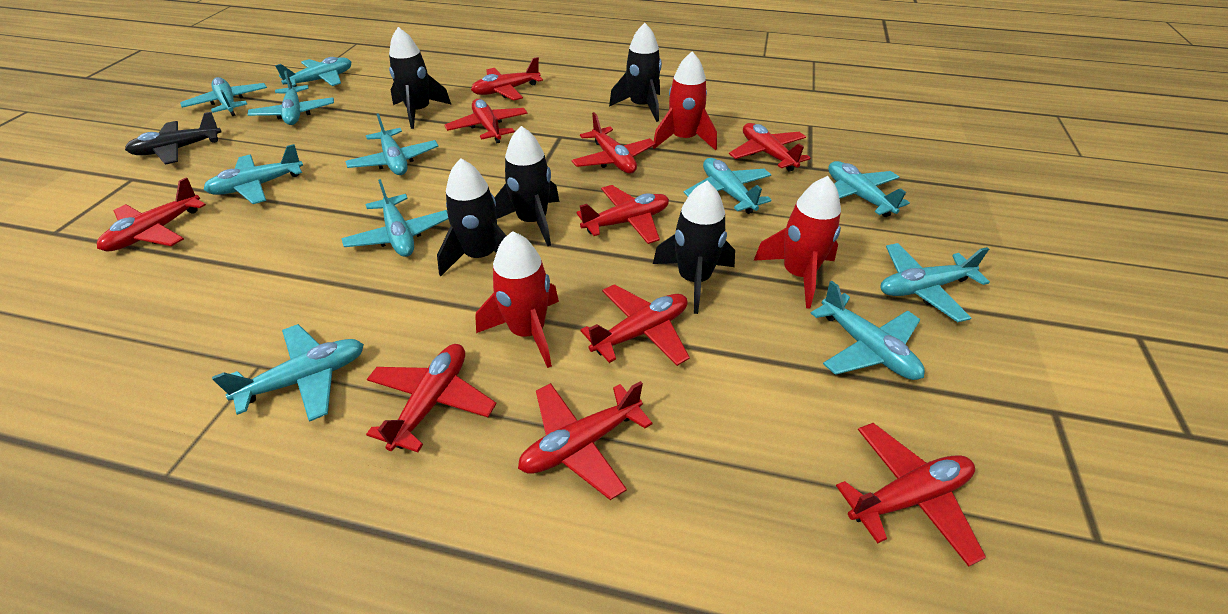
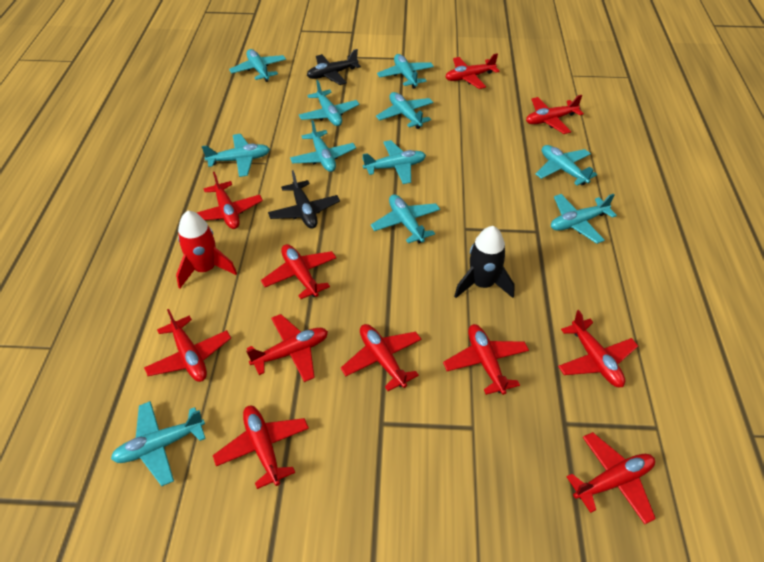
black plane: [125,112,222,165] = 1 -> [268,170,340,229] [307,49,361,85] = 2
black rocket: [389,27,452,129] [437,158,506,276] [494,126,559,246] [609,23,662,122] [653,181,735,314] = 5 -> [454,226,515,298] = 1
red plane: [97,177,206,251] [366,344,496,452] [444,99,528,143] [471,57,543,100] [518,381,652,500] [571,112,656,174] [576,185,669,244] [581,284,690,366] [729,123,811,172] [836,423,986,567] = 10 -> [144,309,231,382] [197,172,263,229] [213,406,309,489] [246,314,328,382] [261,244,336,299] [340,324,421,391] [443,324,529,395] [446,53,500,89] [526,95,584,134] [558,310,638,387] [567,432,656,524] = 11
red rocket: [475,231,559,368] [653,51,717,150] [753,176,841,308] = 3 -> [176,210,237,288] = 1

